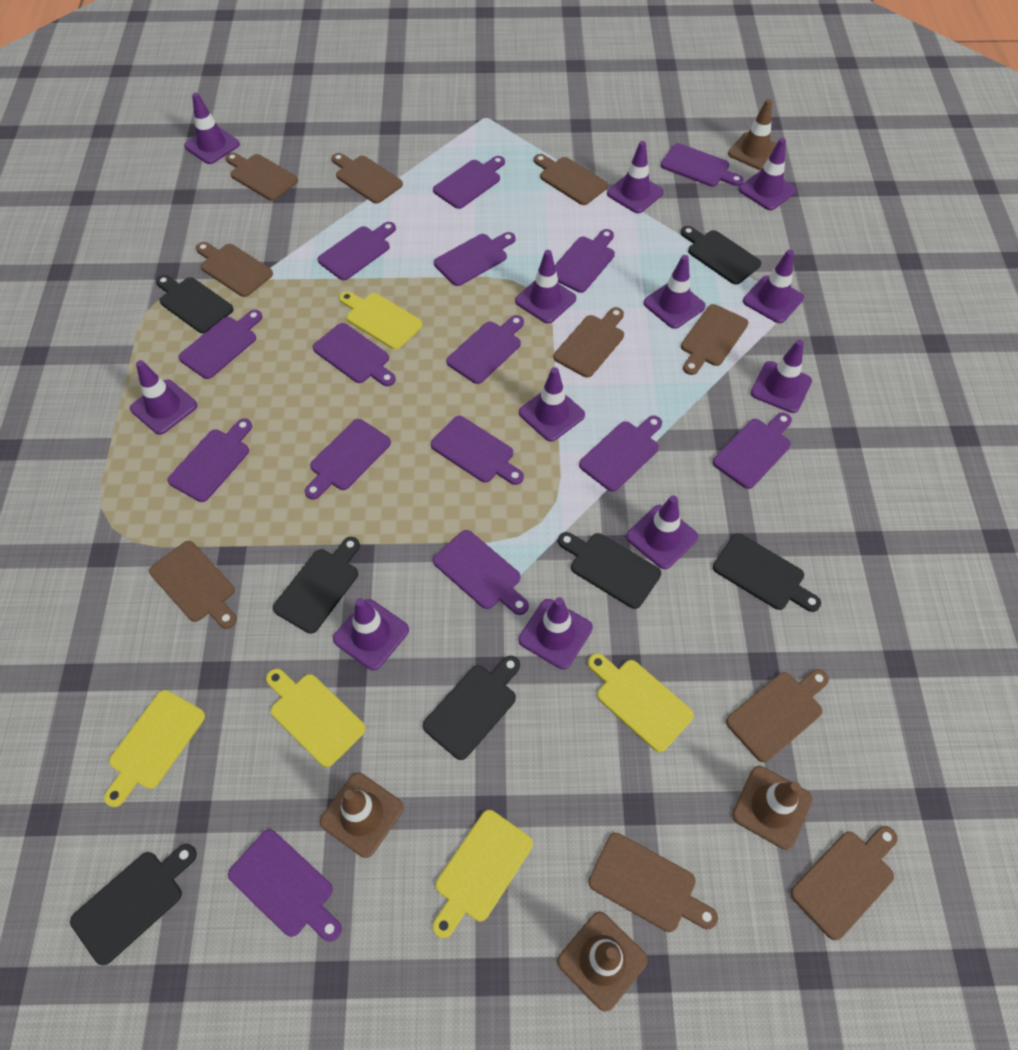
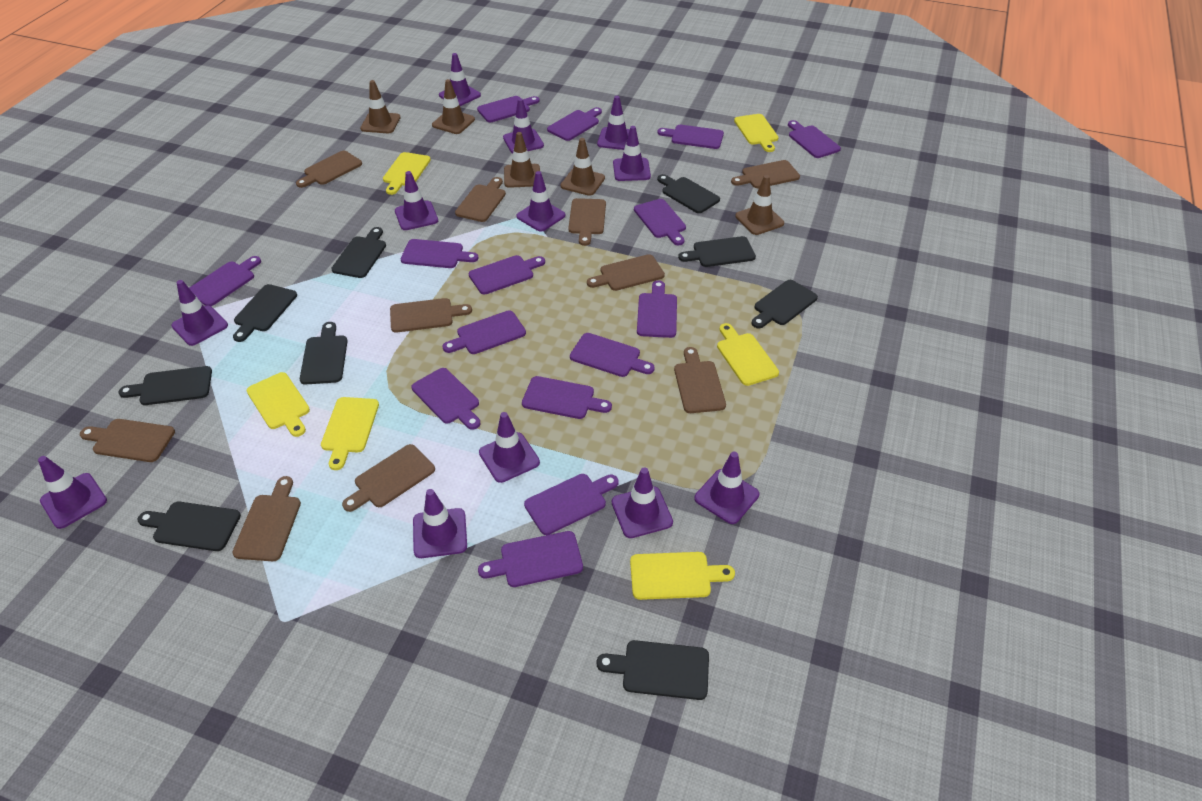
black cutting board: [70,844,197,965] [156,275,234,333] [273,537,360,634] [423,656,520,760] [558,532,661,609] [681,226,761,285] [713,533,821,612] = 7 -> [118,366,212,405] [137,502,241,551] [233,284,297,342] [300,322,347,385] [331,227,386,278] [597,640,709,700] [657,174,720,213] [678,236,756,267] [751,280,818,328] = 9
brown traffic cone: [320,773,404,858] [557,912,648,1012] [728,99,777,170] [732,766,812,850] = 4 -> [360,80,401,133] [432,79,475,134] [504,132,540,188] [561,138,605,196] [735,175,784,235] = 5
yellow cutting board: [104,690,205,807] [266,669,366,767] [339,291,422,350] [433,810,533,938] [588,653,694,752] = 5 -> [246,372,310,437] [321,397,379,470] [383,152,431,195] [630,552,735,600] [717,323,779,386] [734,114,778,152] = 6

